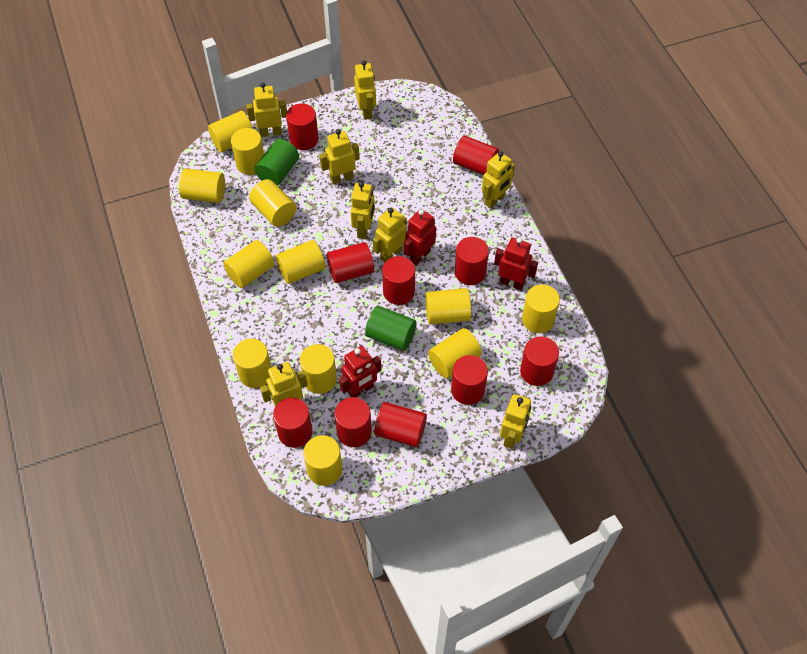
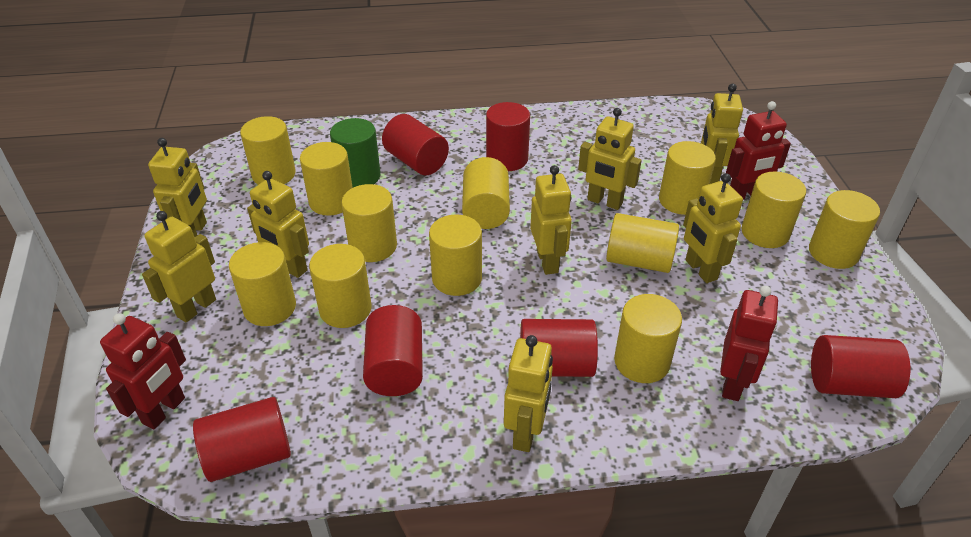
green cylinder: [255,139,299,186] [365,306,416,351] = 2 -> [330,118,381,188] = 1
red cylinder: [273,398,312,448] [286,103,319,150] [327,242,374,283] [335,397,372,447] [374,402,427,447] [382,256,415,305] [451,355,488,405] [453,136,499,175] [455,237,489,285] [520,336,559,386] = 10 -> [193,397,291,482] [363,305,423,396] [382,114,449,175] [486,102,530,171] [520,319,598,377] [811,335,910,398] = 6

